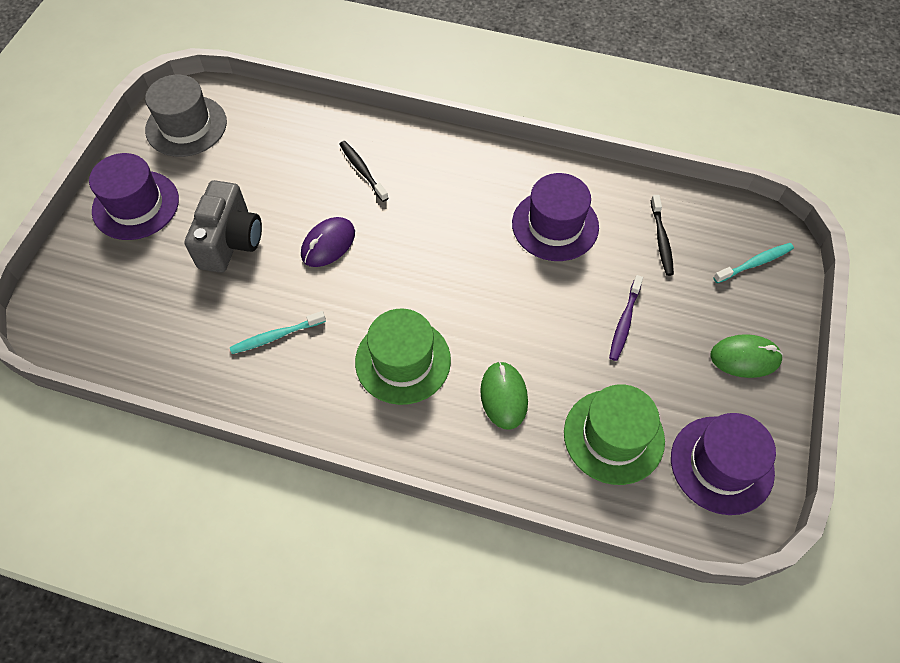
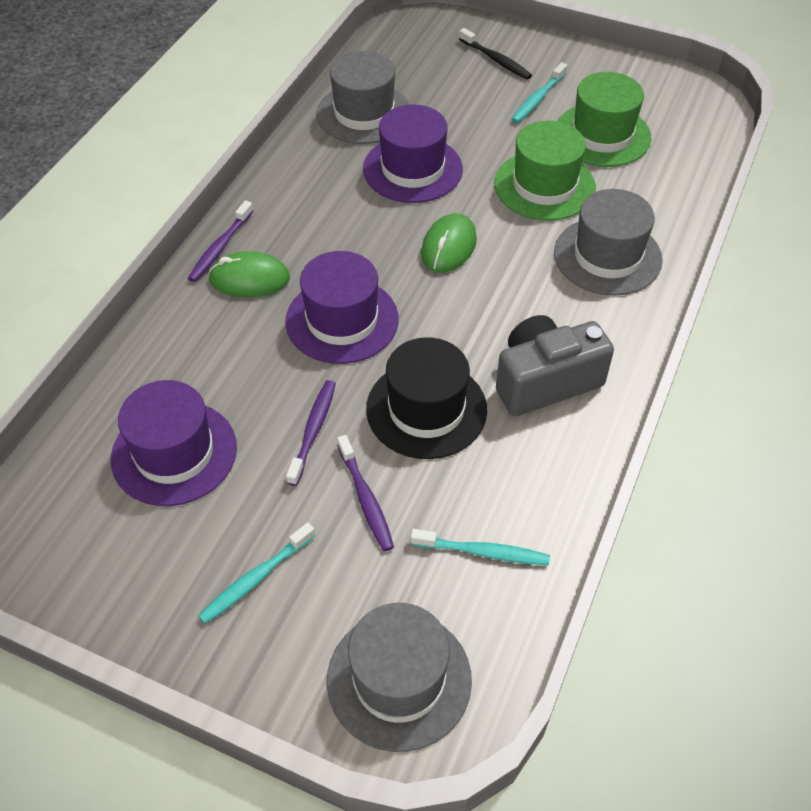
black hat: none = 0 -> [366,337,487,459] = 1
black toothbrush: [339,141,388,202] [651,195,674,276] = 2 -> [459,28,532,80] = 1
grey hat: [145,75,227,157] = 1 -> [317,51,410,144] [327,603,472,752] [554,189,663,296] = 3
purple mouse: [301,217,355,267] = 1 -> none = 0
purple toothbrush: [609,275,643,361] = 1 -> [188,200,253,282] [286,380,336,486] [337,435,394,551] = 3
turquoise toothbrush: [230,311,326,354] [713,243,794,283] = 2 -> [198,522,315,624] [411,529,550,565] [511,62,567,123] = 3

